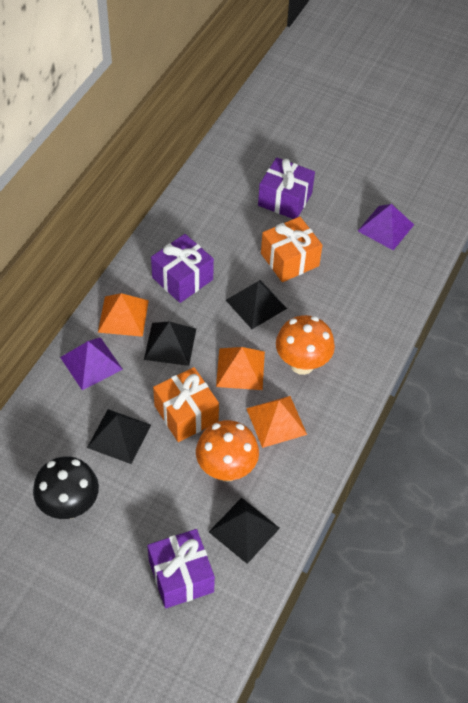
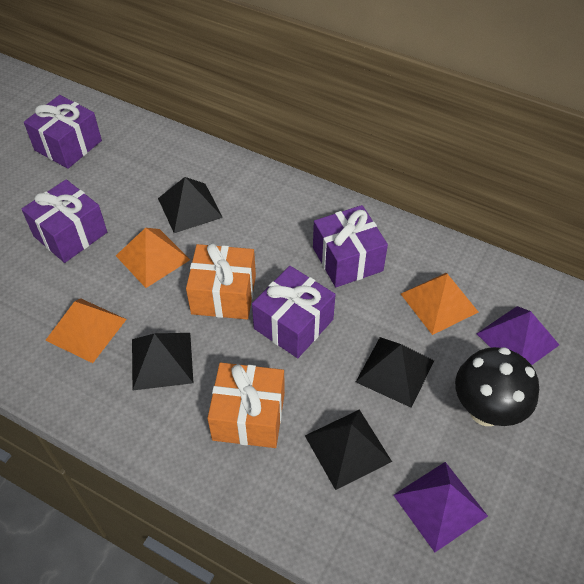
orange mushroom: [196,420,259,482] [276,315,335,375] = 2 -> none = 0
purple gift: [147,529,215,609] [151,234,214,303] [258,157,315,219] = 3 -> [21,179,107,263] [24,95,102,169] [252,266,336,358] [313,205,388,287] = 4

